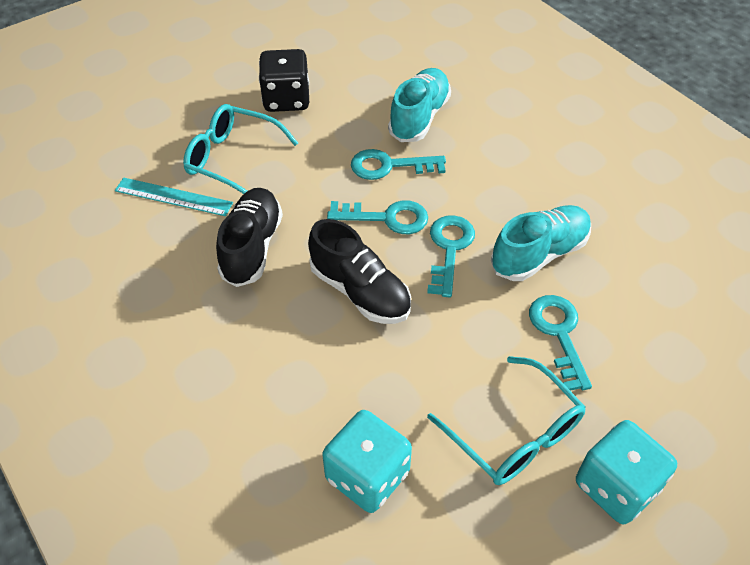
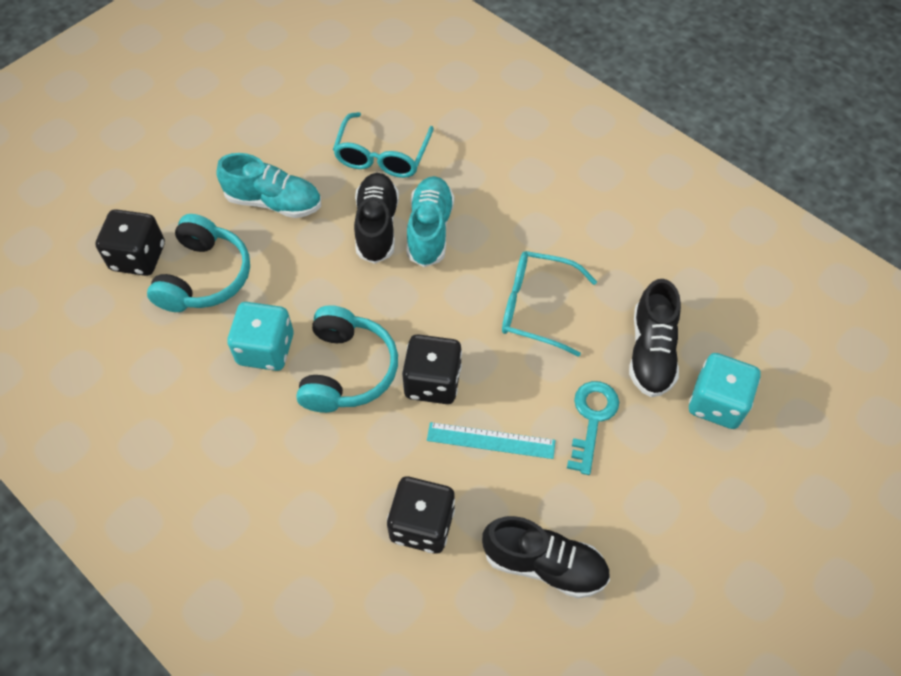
black dice: [259,49,309,112] = 1 -> [95,209,165,276] [387,477,455,554] [402,334,462,404] = 3
black shoe: [216,188,283,287] [308,219,411,324] = 2 -> [354,173,399,264] [482,516,610,598] [629,279,681,397] = 3
turquoise headphones: none = 0 -> [147,214,250,312] [296,305,398,413] = 2
turquoise key: [327,200,428,234] [351,149,446,180] [427,215,475,297] [529,295,592,391] = 4 -> [567,381,619,475] = 1

